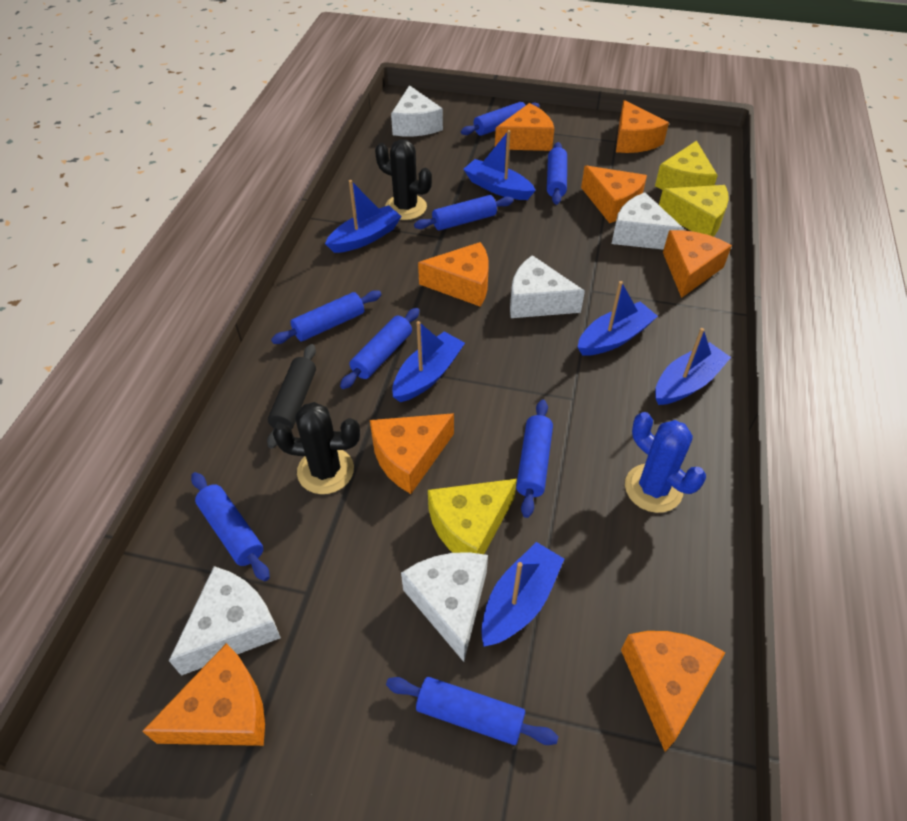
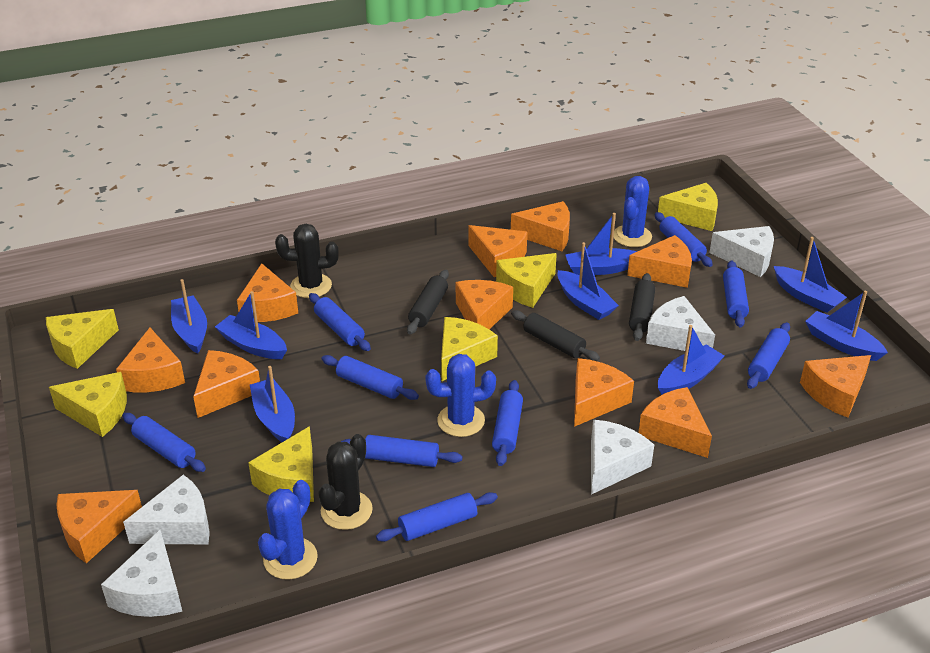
black rolling pin: [267,344,316,449] = 1 -> [407,270,449,335] [511,310,600,361] [629,273,655,341] = 3
blue boat: [325,180,402,253] [392,321,465,402] [463,130,536,200] [481,542,564,647] [578,281,658,356] [655,328,731,405] = 6 -> [171,279,207,354] [215,291,287,359] [250,366,295,442] [557,242,619,320] [565,213,637,275] [658,325,724,395] [774,237,847,313] [805,291,888,361] = 8
blue cactus: [625,412,706,513] = 1 -> [258,480,318,580] [425,354,496,437] [614,176,652,247] = 3
blue rolling pin: [191,472,270,581] [271,290,382,344] [340,308,420,389] [386,677,559,745] [414,195,514,231] [461,102,540,136] [516,399,553,518] [547,142,567,205] = 8 -> [122,413,206,472] [309,293,371,351] [321,355,419,400] [341,435,463,467] [376,492,498,542] [492,380,523,466] [655,212,713,267] [723,260,749,328] [747,322,790,389] = 9
orange cheese: [142,643,265,746] [370,413,454,494] [418,242,489,307] [495,103,554,151] [581,166,647,223] [616,100,669,153] [621,631,726,752] [663,230,732,298] = 8 -> [56,490,142,563] [116,328,185,392] [193,350,260,418] [237,263,298,322] [456,280,513,329] [468,225,527,277] [511,201,570,251] [574,358,634,427] [627,235,692,288] [638,387,712,458] [800,355,871,418] = 11
yellow cheese: [428,479,517,554] [655,141,718,190] [659,185,729,237] = 3 -> [46,309,119,369] [49,372,127,437] [248,426,314,502] [441,317,498,382] [496,253,557,308] [658,183,718,231] = 6

